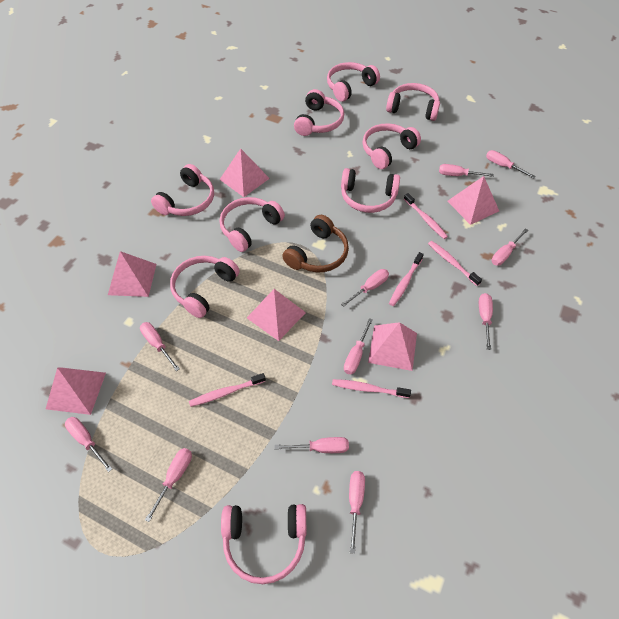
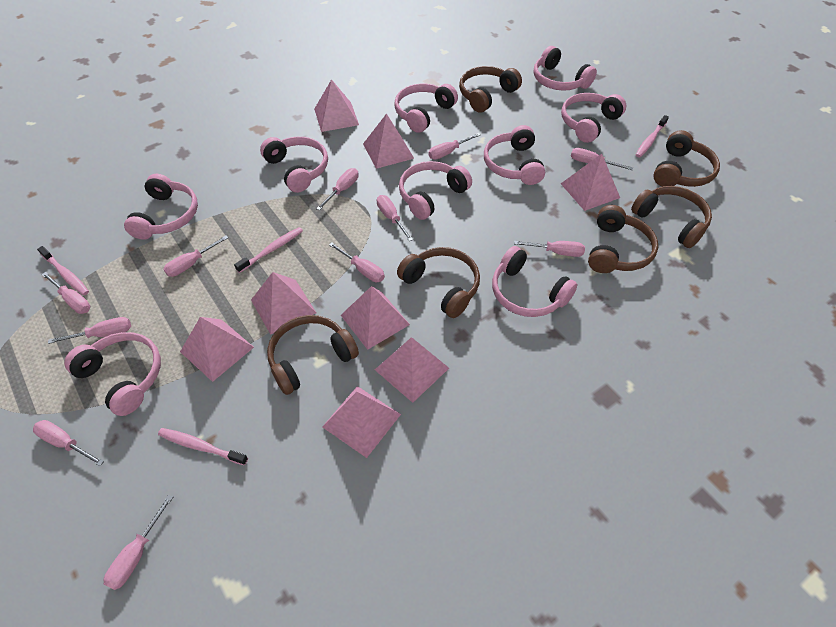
brown headphones: [282,215,349,272] = 1 -> [267,315,359,395] [397,247,480,318] [459,66,522,113] [588,205,658,273] [631,186,712,248] [653,130,720,187] = 6
pink pyramid: [46,367,106,415] [108,251,157,297] [219,148,270,197] [247,289,306,341] [368,322,417,371] [448,176,499,225] = 6 -> [180,317,254,382] [251,272,316,335] [314,79,359,132] [323,386,401,458] [341,286,410,350] [363,114,414,169] [375,337,449,403] [561,154,620,211] = 8
pink toothbrush: [189,373,266,407] [332,379,411,398] [389,252,424,306] [404,193,448,239] [428,241,482,286] = 5 -> [37,246,89,295] [158,428,248,465] [234,227,303,273] [636,115,669,158] = 4

